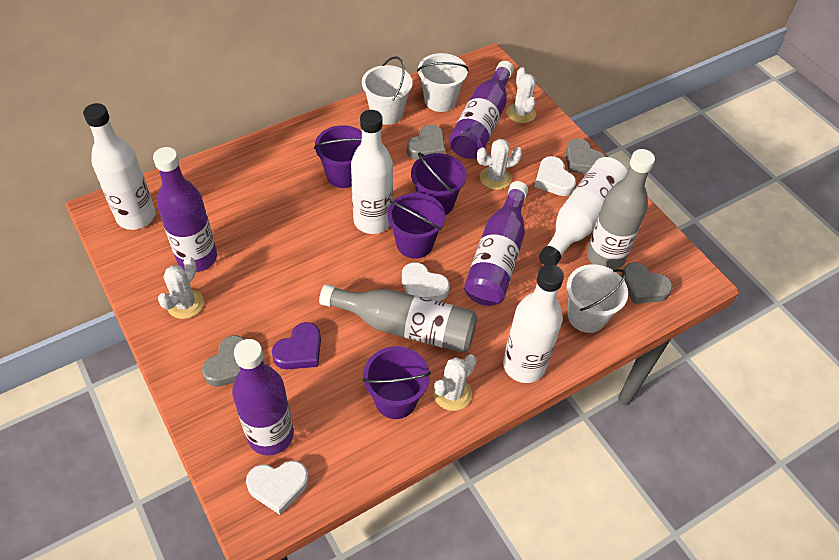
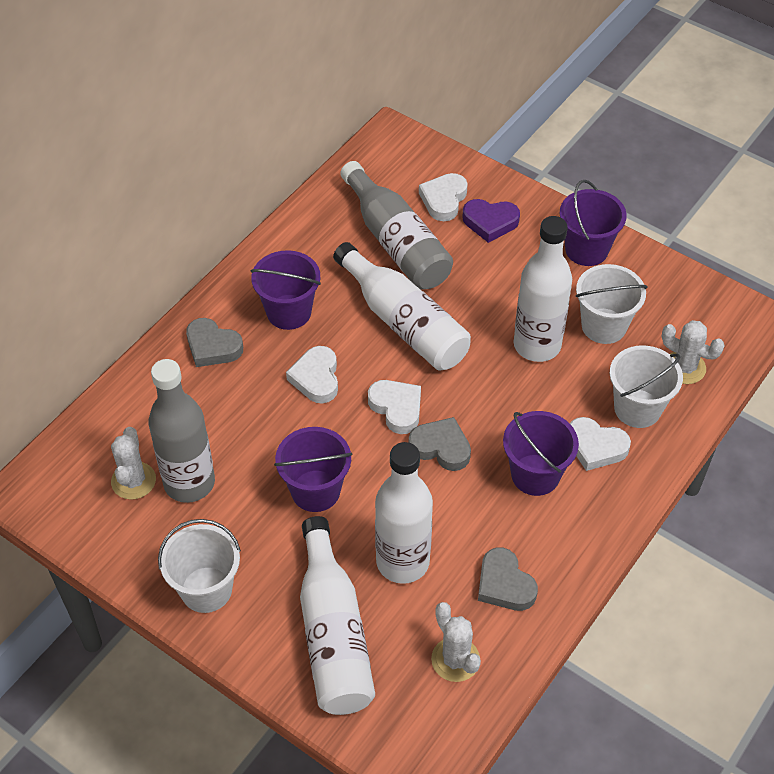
grey heart: [202,335,245,387] [407,124,446,160] [566,139,606,174] [621,262,673,304] = 4 -> [186,318,243,367] [409,417,471,471] [478,547,538,611] = 3
purple bottle: [153,147,217,272] [232,339,294,455] [449,61,514,159] [464,181,528,306] = 4 -> none = 0
white cactus: [158,256,204,319] [433,354,477,411] [477,139,523,190] [506,67,536,123] = 4 -> [111,427,156,500] [431,602,481,682] [662,320,725,384] = 3
white heart: [246,460,309,515] [402,262,450,301] [534,156,576,196] = 3 -> [286,346,338,403] [368,380,421,434] [419,173,468,221] [570,417,631,471] = 4

